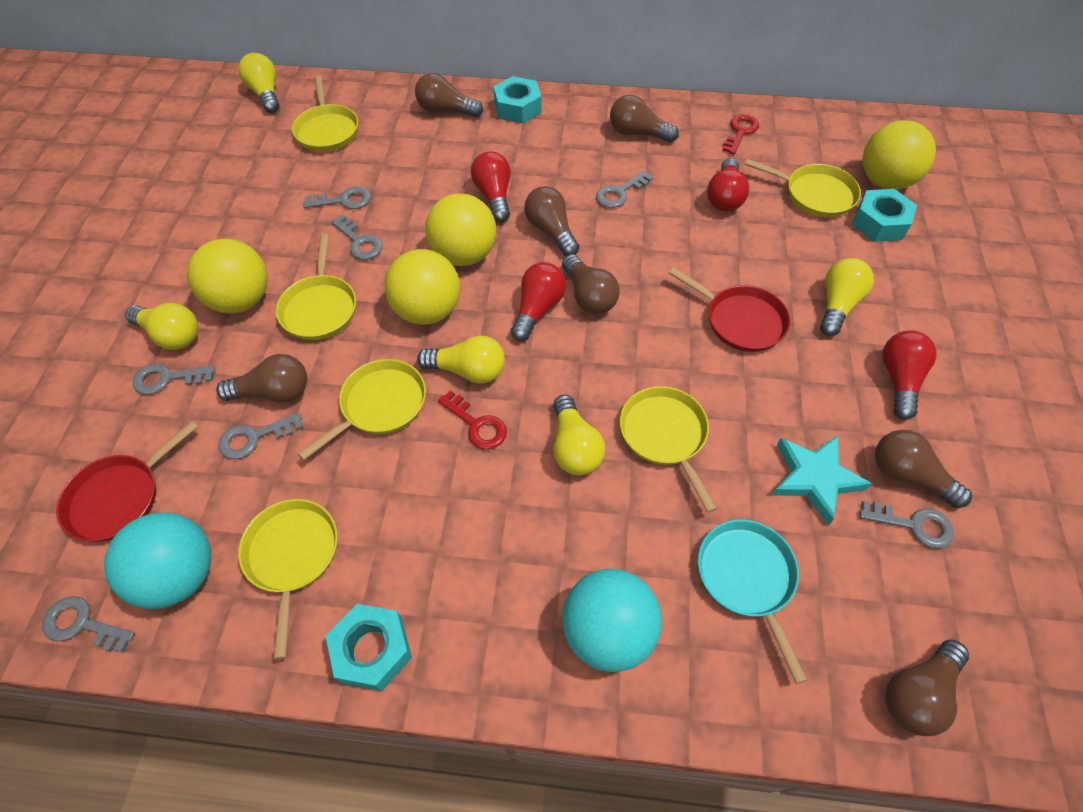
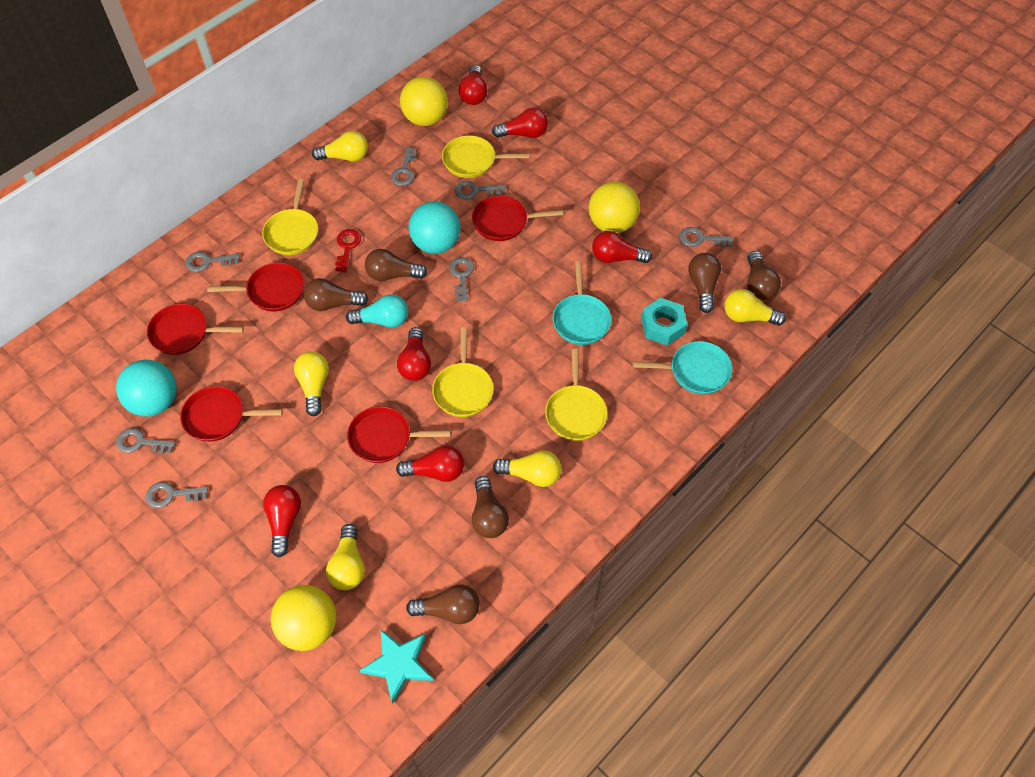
brown light bulb: [216,354,307,403] [415,73,483,117] [524,186,579,256] [562,254,620,314] [610,95,679,143] [875,430,972,508] [885,639,969,736] = 7 -> [304,278,369,311] [365,249,427,281] [406,584,480,624] [472,476,509,538] [688,253,721,313] [747,251,781,300] = 6
red key: [438,390,507,449] [723,114,759,155] = 2 -> [335,229,361,272] = 1
red light bulb: [471,151,511,222] [511,262,566,341] [707,158,749,212] [882,330,937,420] = 4 -> [263,485,301,558] [396,445,464,482] [397,327,431,381] [459,65,488,105] [492,108,548,138] [592,231,652,263] = 6
red pan: [56,421,198,542] [669,267,790,352] = 2 -> [147,304,244,355] [180,386,283,442] [207,262,304,311] [347,406,451,463] [472,196,563,241] = 5
turquoise light bulb: none = 0 -> [346,294,408,328] = 1
turquoise nut: [326,604,412,691] [493,76,542,124] [852,189,917,242] = 3 -> [641,298,687,345] = 1
turquoise pan: [698,520,808,684] = 1 -> [553,261,611,345] [633,341,732,394] = 2
yellow ball: [187,239,268,314] [385,249,460,325] [425,193,496,266] [863,120,936,190] = 4 -> [271,585,337,651] [400,77,448,126] [589,182,640,233] = 3
yellow pan: [238,499,338,659] [276,234,356,340] [292,75,358,152] [298,359,426,460] [620,386,717,513] [745,159,861,217] = 6 -> [262,179,318,255] [432,327,494,417] [442,135,530,178] [545,349,607,441] = 4

